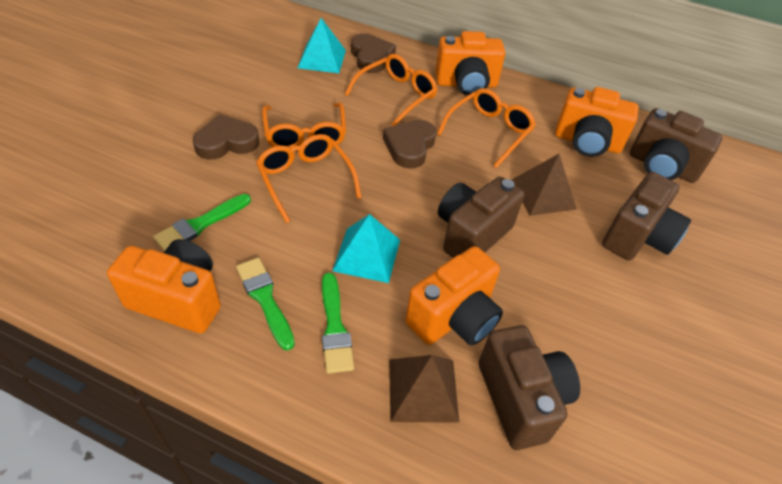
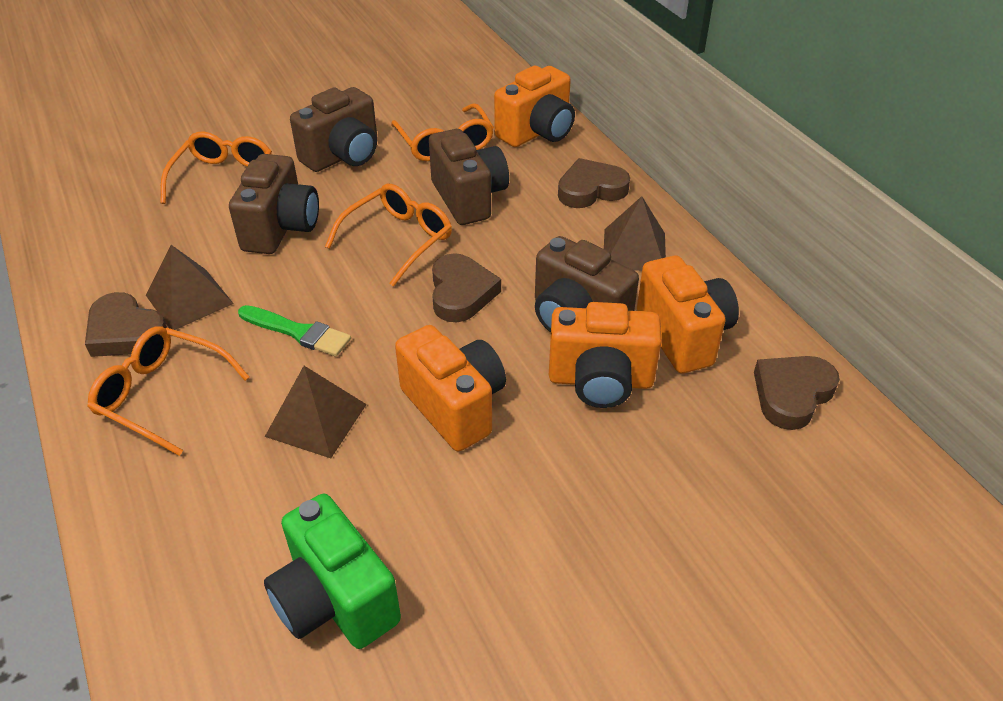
brown heart: [193,114,259,160] [351,33,396,73] [383,120,436,169] = 3 -> [85,292,167,357] [432,253,501,322] [558,158,630,208] [754,356,840,430] = 4
brown pyramid: [389,355,459,423] [512,154,577,216] = 2 -> [146,245,234,330] [265,366,367,458] [604,196,666,271] = 3
green brush: [153,194,251,251] [236,258,295,350] [322,273,354,374] = 3 -> [238,305,351,356] = 1
green camera: none = 0 -> [264,494,401,649] = 1
turquoise pyramid: [298,18,346,73] [332,214,400,283] = 2 -> none = 0

